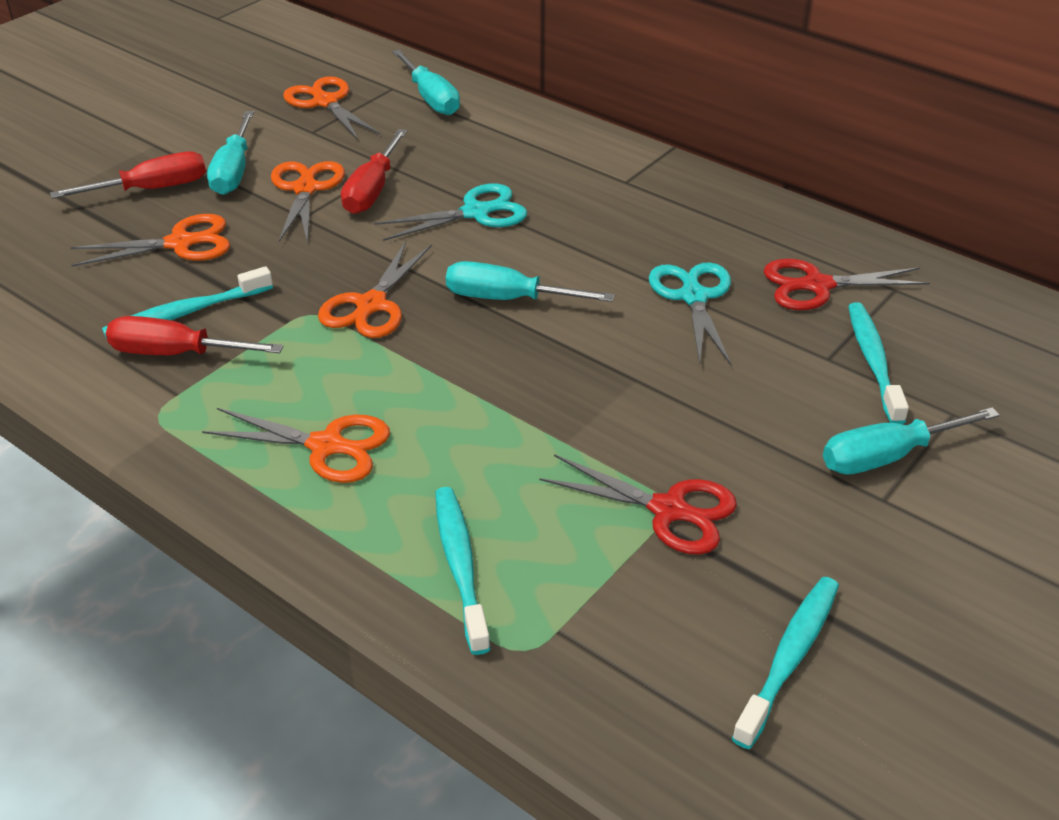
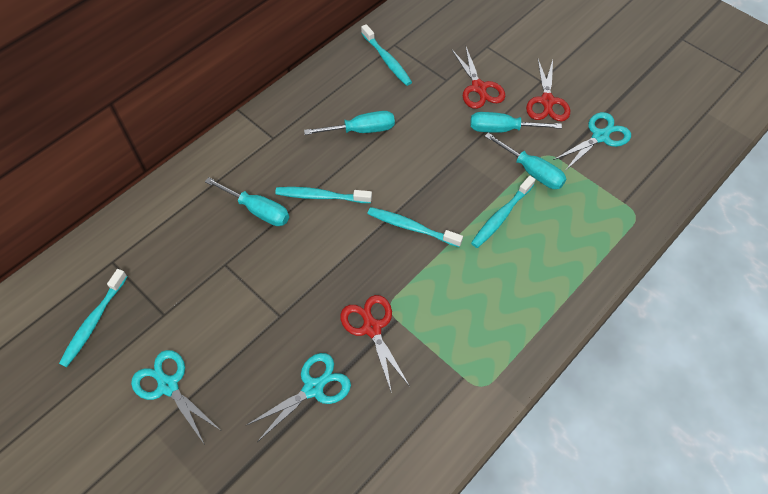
orange scissors: [70,214,230,267] [202,408,390,483] [271,161,345,243] [283,76,380,140] [318,241,432,338] = 5 -> none = 0
red scissors: [539,454,737,555] [764,259,930,310] = 2 -> [340,295,409,393] [452,47,505,109] [526,59,570,121] = 3
red screwdriver: [50,151,206,199] [106,316,283,355] [341,129,407,214] = 3 -> none = 0
turquoise scissors: [374,183,527,241] [649,262,731,365] = 2 -> [131,350,220,445] [245,353,351,442] [553,112,631,172] = 3
turquoise toothbrush: [102,266,273,339] [435,487,490,655] [732,577,839,749] [848,302,909,424] = 4 -> [59,269,128,367] [275,187,372,203] [361,24,412,86] [367,207,463,247] [471,176,536,248] = 5

